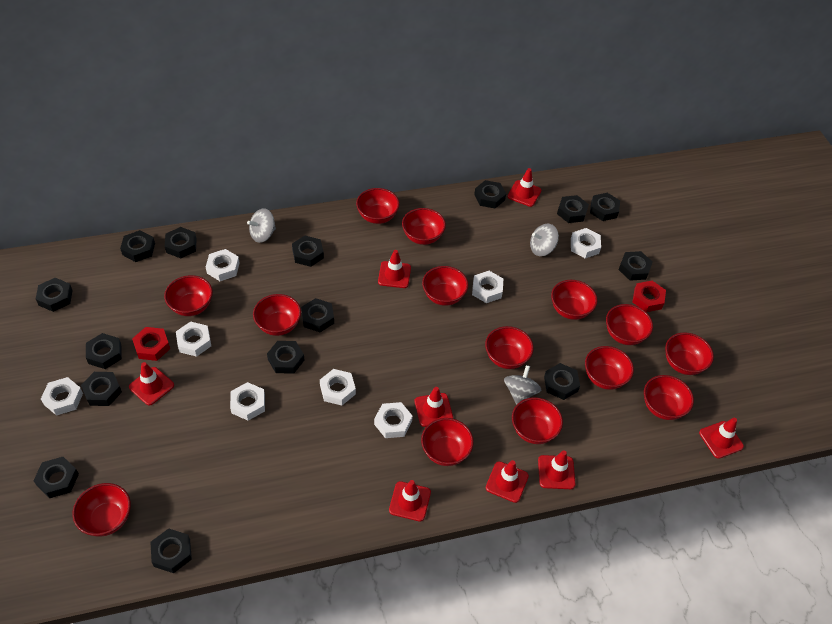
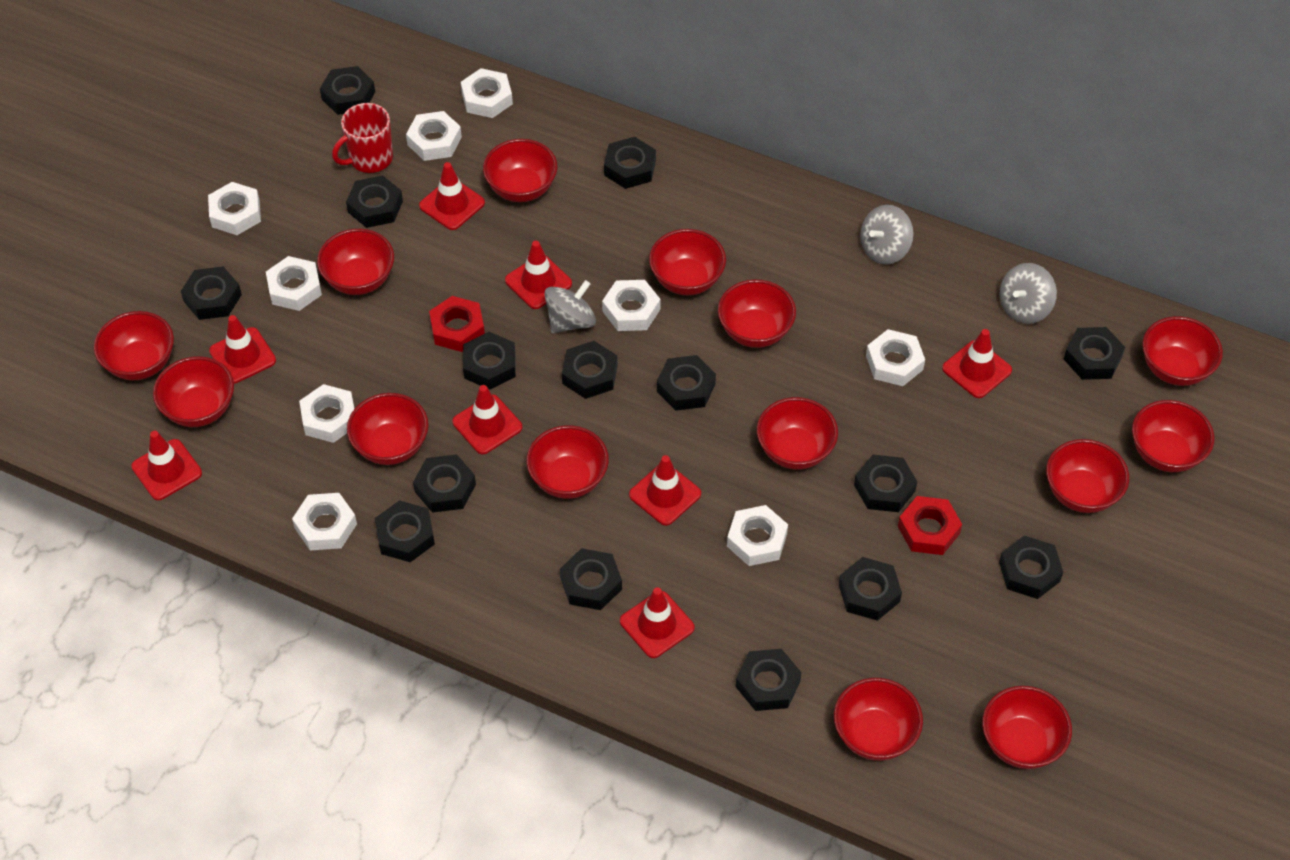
red mug: none = 0 -> [332,103,393,173] = 1
white nut: [41,377,83,416] [176,321,211,357] [206,249,240,281] [230,382,265,421] [320,369,356,405] [374,402,413,438] [472,271,503,303] [571,228,601,259] = 8 -> [208,182,261,235] [266,256,322,311] [292,493,357,550] [299,384,354,443] [406,111,462,161] [461,68,513,118] [602,280,660,331] [727,505,788,566] [866,329,925,386] = 9

